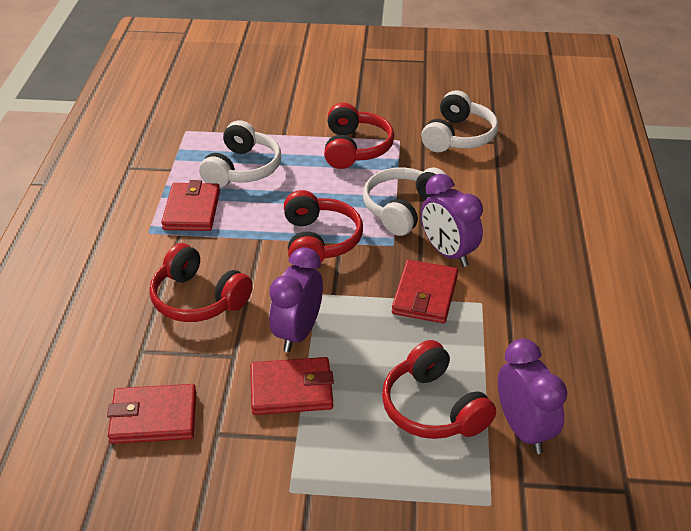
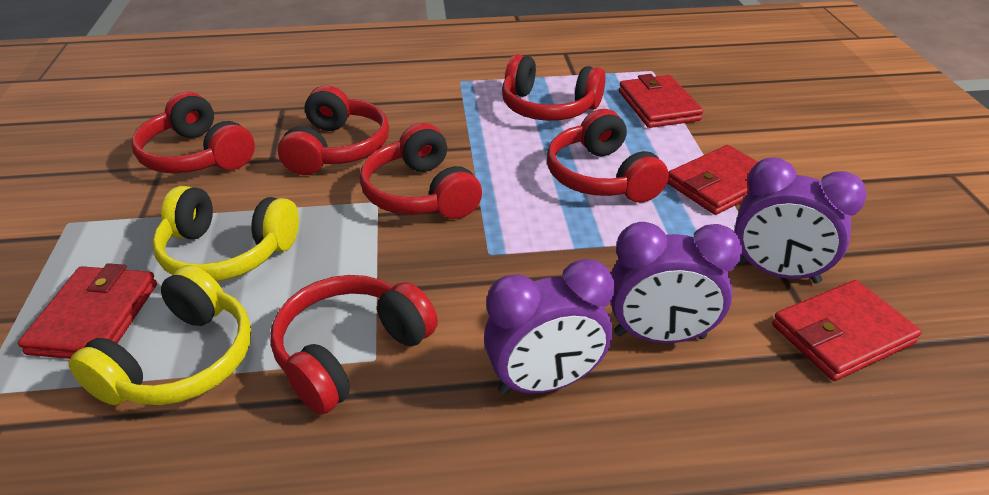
red headphones: [149,243,253,322] [284,190,363,265] [324,103,394,169] [382,340,496,439] = 4 -> [132,92,255,173] [270,275,438,415] [278,85,389,175] [360,123,482,219] [502,54,606,121] [547,109,669,203] = 6
white headphones: [199,120,281,188] [363,167,451,236] [421,90,498,152] = 3 -> none = 0
yellow headphones: none = 0 -> [68,265,251,405] [152,186,299,281] = 2

